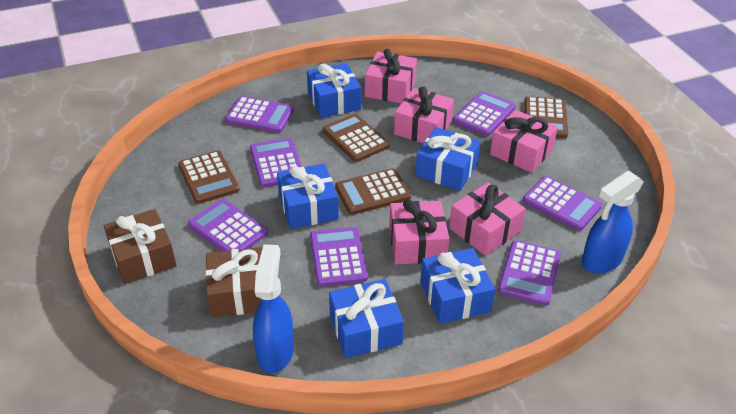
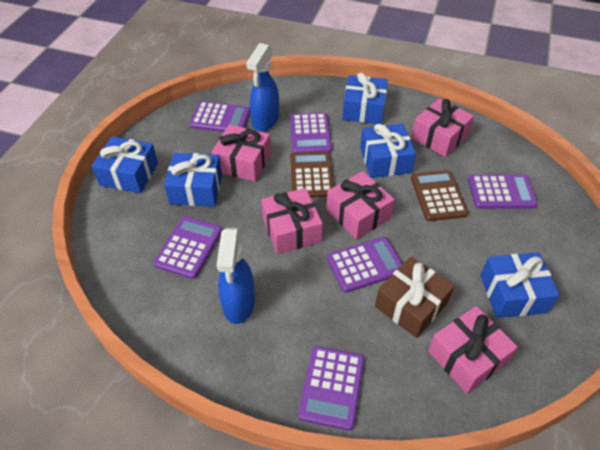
brown calculator: [178,151,240,204] [322,114,389,162] [335,168,411,215] [524,96,568,139] = 4 -> [290,152,334,198] [411,170,468,221] = 2
brown gift: [104,209,176,284] [205,247,263,317] = 2 -> [375,256,454,338] = 1
purple calculator: [188,199,268,251] [225,96,294,133] [250,138,302,188] [310,227,368,287] [453,91,516,136] [498,240,561,306] [523,176,602,231] = 7 -> [154,216,222,279] [190,101,250,132] [290,113,332,153] [298,346,364,431] [327,237,403,293] [468,174,538,209] = 6

